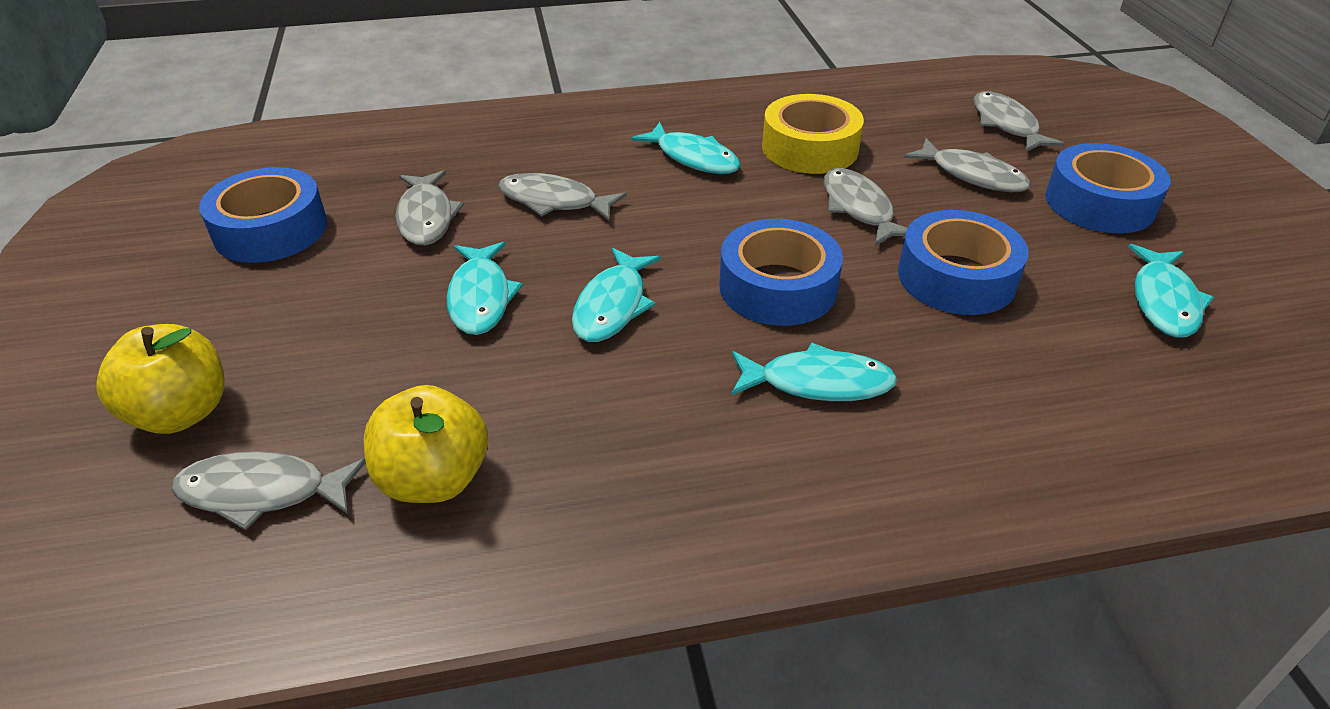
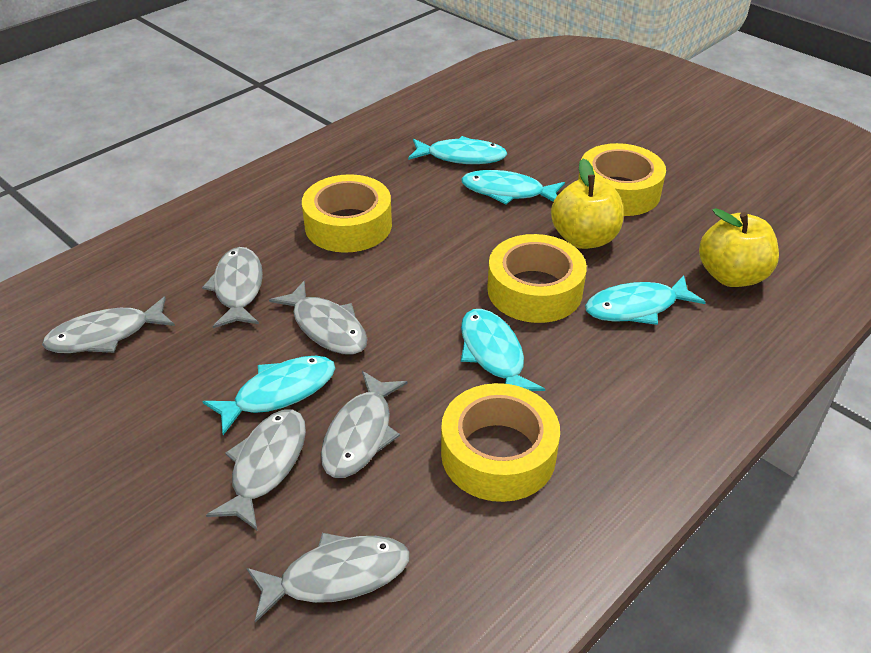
blue tape: [199,167,327,263] [719,219,843,326] [898,210,1029,315] [1045,143,1171,233] = 4 -> none = 0
yellow tape: [762,94,864,174] = 1 -> [302,174,392,253] [441,383,560,502] [487,234,587,323] [578,143,666,216] = 4

